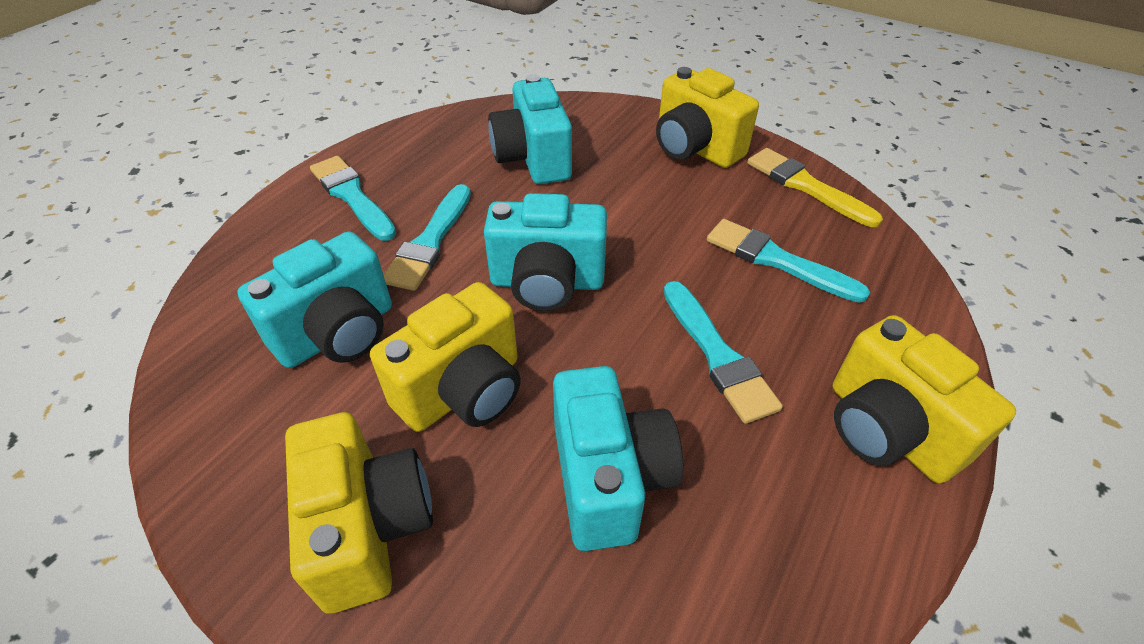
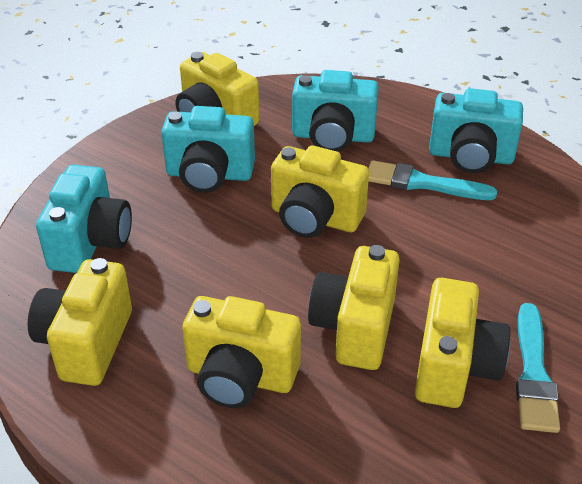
turquoise brush: [310,156,396,241] [384,184,471,291] [664,281,783,424] [707,219,870,303] = 4 -> [368,160,497,200] [516,303,560,433] = 2
yellow brush: [747,148,883,227] = 1 -> none = 0
yellow camera: [285,412,433,614] [370,282,521,432] [656,67,759,168] [832,315,1016,484] = 4 -> [28,258,132,386] [176,52,260,126] [182,296,301,408] [271,145,369,238] [308,245,400,370] [415,278,511,408] = 6

